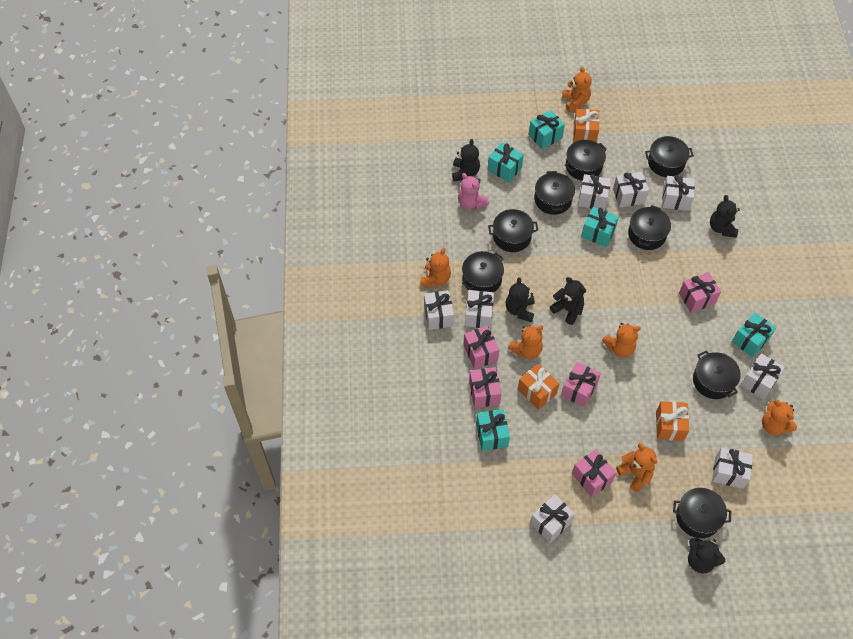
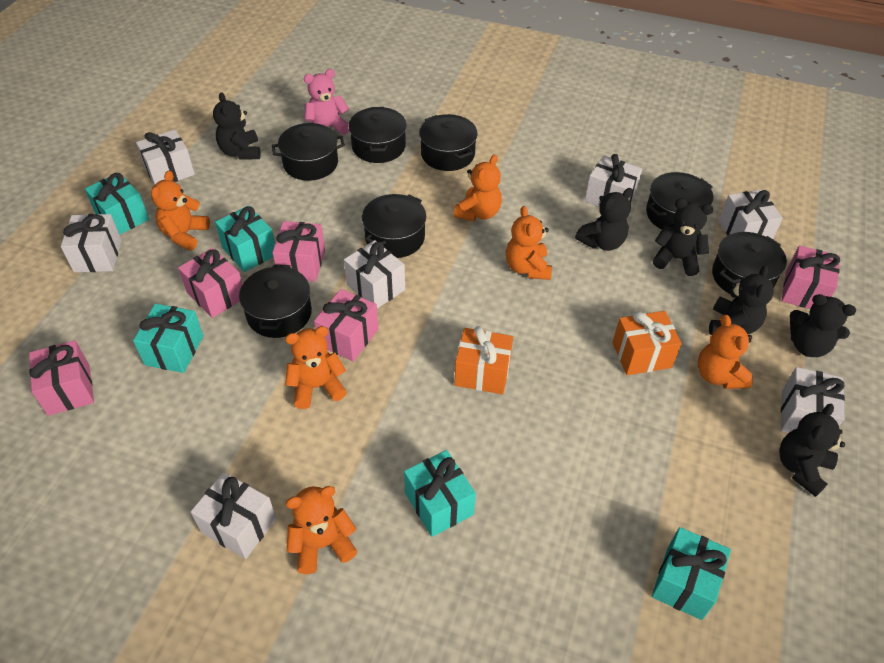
black pot: [462,251,504,292] [488,209,538,252] [534,171,575,215] [565,140,607,181] [628,205,671,250] [645,136,694,177] [673,488,731,539] [693,350,741,399] = 8 -> [239,265,312,338] [272,123,345,181] [348,107,407,163] [362,194,426,258] [419,114,478,171] [646,172,713,229] [712,232,787,294] = 7
black teddy bear: [452,139,480,181] [506,277,535,322] [550,277,586,325] [688,538,725,573] [710,195,740,238] = 5 -> [213,92,261,160] [575,188,633,251] [653,198,713,276] [709,265,774,335] [779,404,845,497] [789,294,856,357] = 6
orange gift: [518,363,560,410] [573,109,600,143] [656,401,689,441] = 3 -> [454,326,513,394] [612,311,682,375] = 2
white gift: [424,290,454,330] [465,290,494,329] [530,494,575,543] [578,174,611,211] [613,172,649,208] [662,175,695,211] [712,447,753,489] [741,353,785,399] = 8 -> [61,214,122,272] [136,130,195,185] [191,472,276,559] [344,240,405,308] [585,154,642,206] [719,190,783,239] [781,367,845,433] = 7

